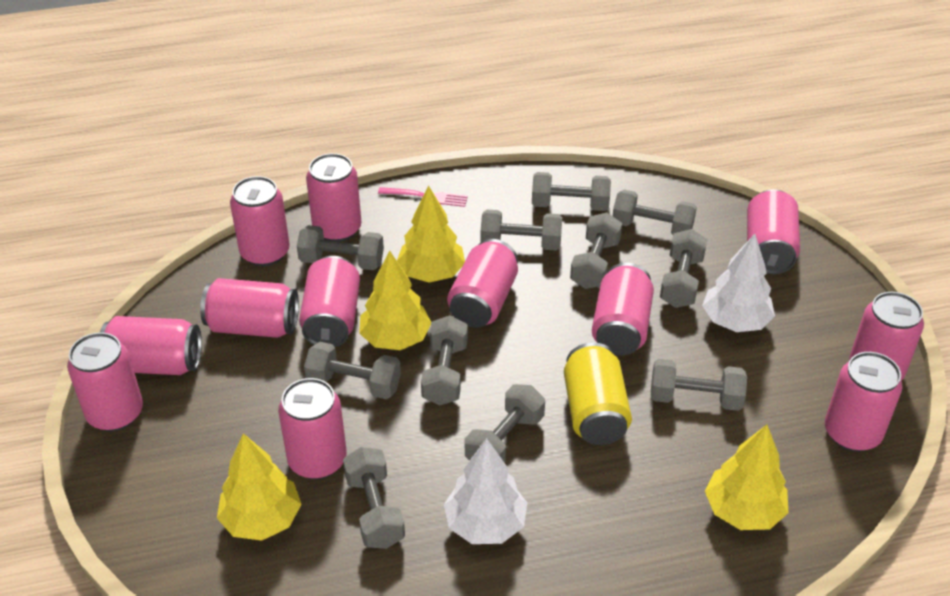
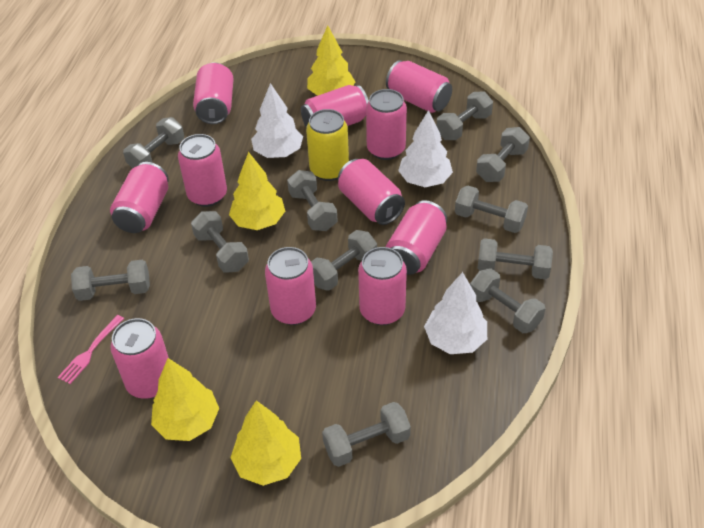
pink can: [67,332,143,431] [100,316,202,375] [200,278,299,338] [230,176,290,266] [278,378,347,479] [299,256,360,347] [306,153,361,242] [447,239,518,328] [592,263,654,355] [747,189,800,274] [825,352,903,452] [849,292,924,381] = 12 -> [110,162,169,233] [110,318,169,399] [178,134,227,207] [193,63,234,124] [265,247,316,325] [301,85,369,127] [338,159,405,225] [358,247,407,325] [366,89,407,160] [386,60,452,113] [386,200,447,275] = 11
white tree: [444,438,527,544] [702,234,775,332] = 2 -> [251,83,303,158] [398,110,453,187] [424,272,487,354] = 3

